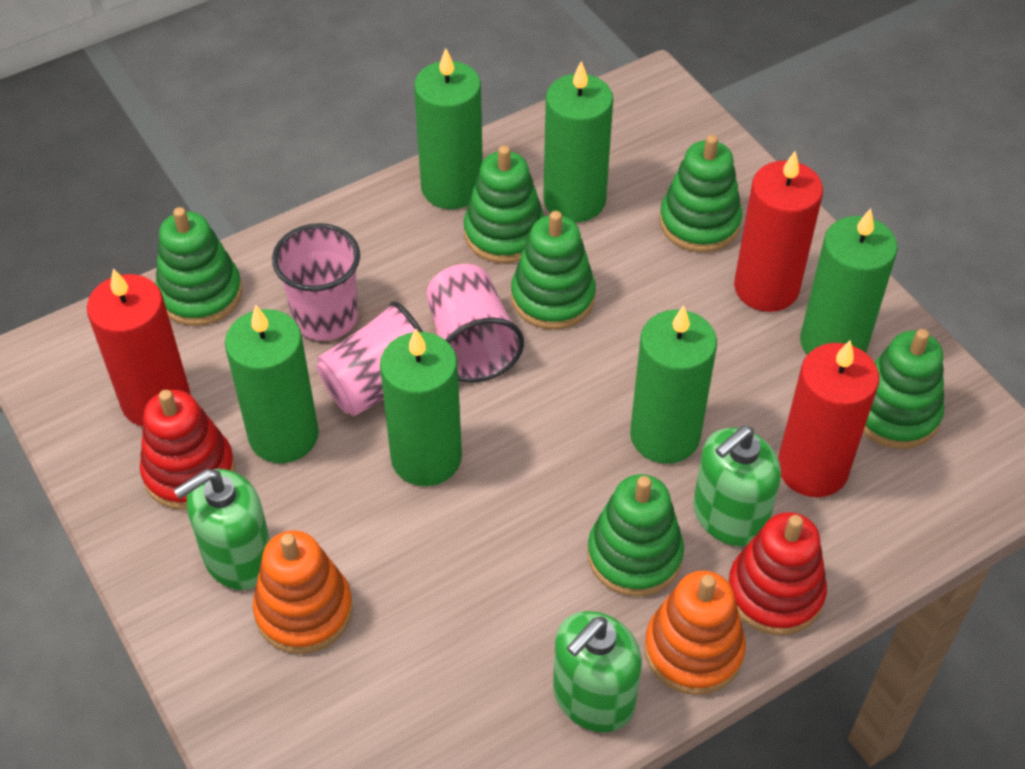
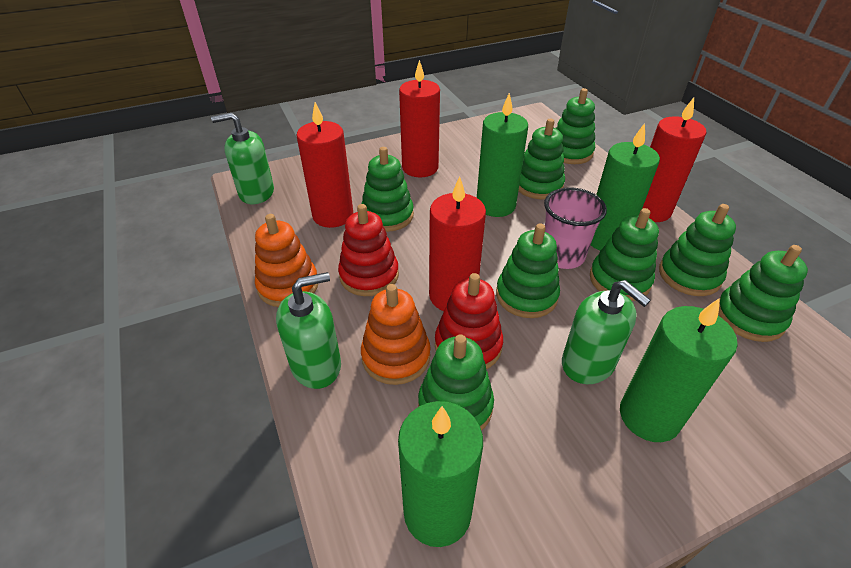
green candle: [225,305,319,463] [380,329,462,486] [414,48,483,209] [543,61,613,222] [630,305,717,464] [800,208,898,355] = 6 -> [398,401,483,547] [477,93,528,217] [591,123,660,251] [620,298,738,442] = 4
green stacking toy: [155,207,243,326] [464,145,545,263] [511,211,596,330] [587,474,684,596] [659,135,742,252] [863,329,944,449] = 6 -> [362,147,414,232] [418,334,494,431] [496,223,560,318] [519,119,565,199] [556,88,595,164] [590,208,659,301] [659,204,736,296] [718,245,808,342] = 8
pink cup: [272,223,360,341] [316,301,423,416] [426,264,524,383] = 3 -> [544,187,607,269] = 1
red candle: [87,268,190,427] [734,151,823,312] [778,340,879,497] = 3 -> [296,102,353,228] [399,60,440,177] [429,176,486,311] [642,98,706,222] = 4

